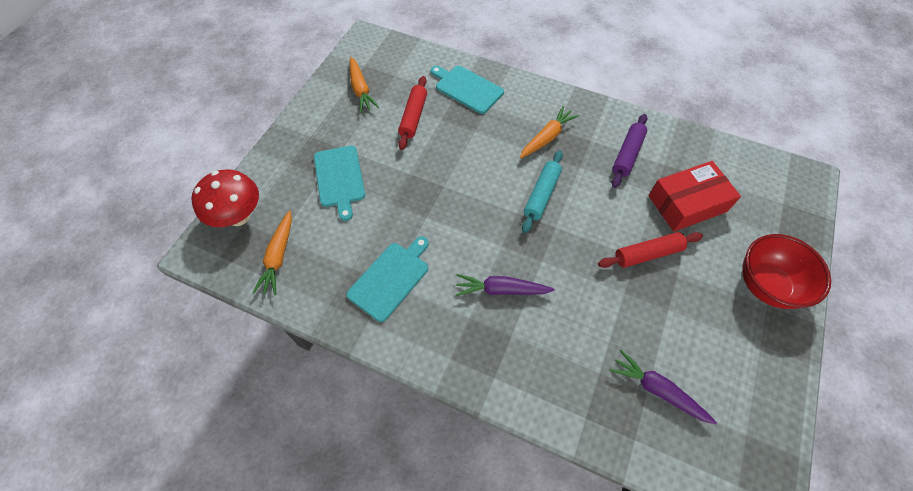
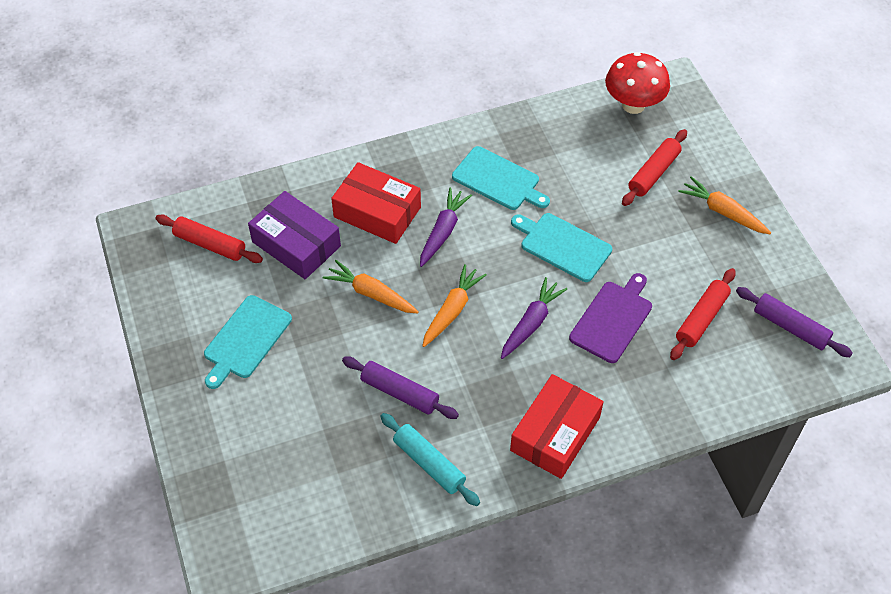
purple box: none = 0 -> [248,191,341,279] = 1
purple cutting board: none = 0 -> [569,273,652,363] = 1
purple rolling pin: [612,114,647,188] = 1 -> [342,356,459,419] [736,287,853,357] = 2
red bowl: [742,234,831,309] = 1 -> none = 0
red box: [648,161,741,232] = 1 -> [331,162,421,244] [510,374,604,479] = 2
red rolling pin: [398,76,427,150] [598,232,703,268] = 2 -> [155,214,263,263] [622,129,687,206] [670,268,736,360] = 3

